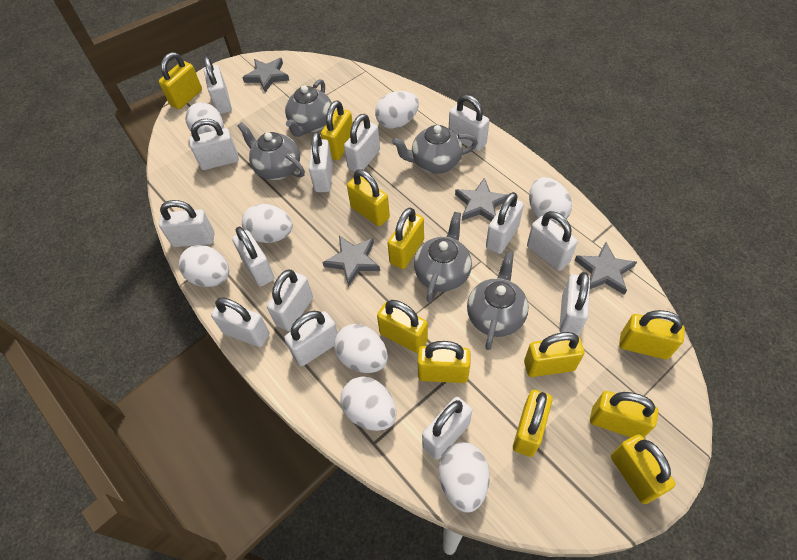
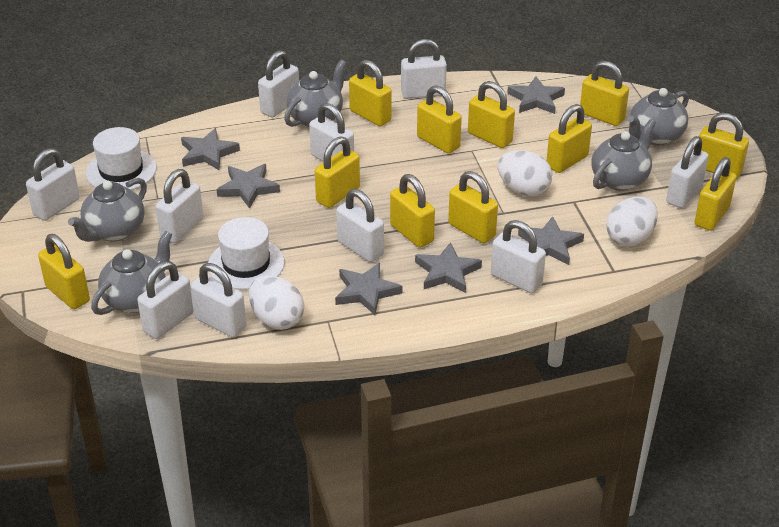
grey star: [242,58,290,93] [322,236,380,287] [455,178,508,221] [575,242,637,295] = 4 -> [181,128,240,170] [216,164,280,209] [335,263,402,315] [415,242,482,293] [507,76,565,114] [518,216,584,265] = 6
white egg: [179,245,229,287] [185,102,224,134] [242,204,293,243] [334,324,388,373] [340,377,396,431] [375,91,419,129] [439,442,490,512] [529,177,572,224] = 8 -> [249,275,304,330] [498,150,552,196] [606,196,658,247] = 3
white hat: none = 0 -> [86,127,157,190] [208,217,285,290] = 2
white padlock: [159,200,214,247] [189,119,239,170] [204,56,232,114] [211,298,269,347] [232,227,274,287] [267,270,313,331] [284,311,338,366] [309,132,333,192] [344,114,380,172] [422,397,472,460] [449,95,489,151] [486,192,524,254] [527,211,578,271] [559,272,590,336] = 14 -> [26,148,80,221] [137,261,193,339] [156,169,204,243] [190,263,246,337] [258,50,299,118] [309,103,354,161] [336,189,384,262] [401,39,447,99] [491,220,546,293] [666,136,709,208] = 10

